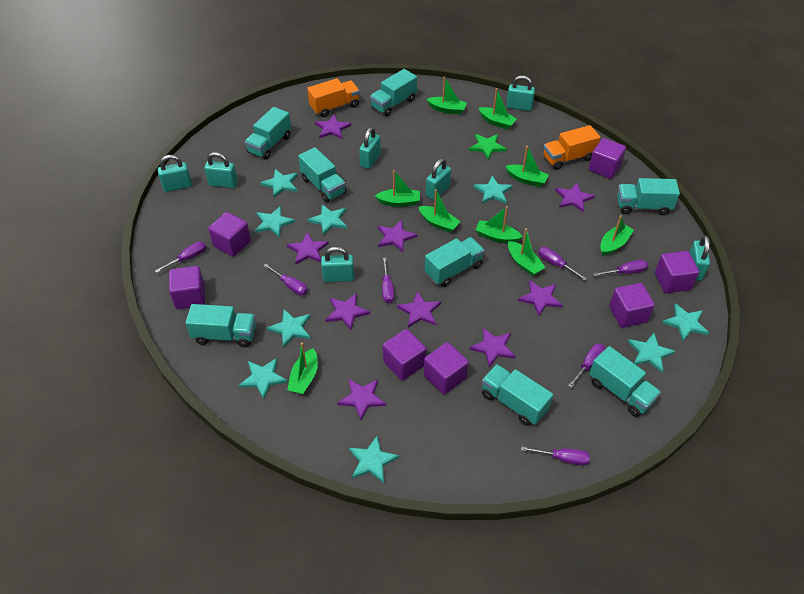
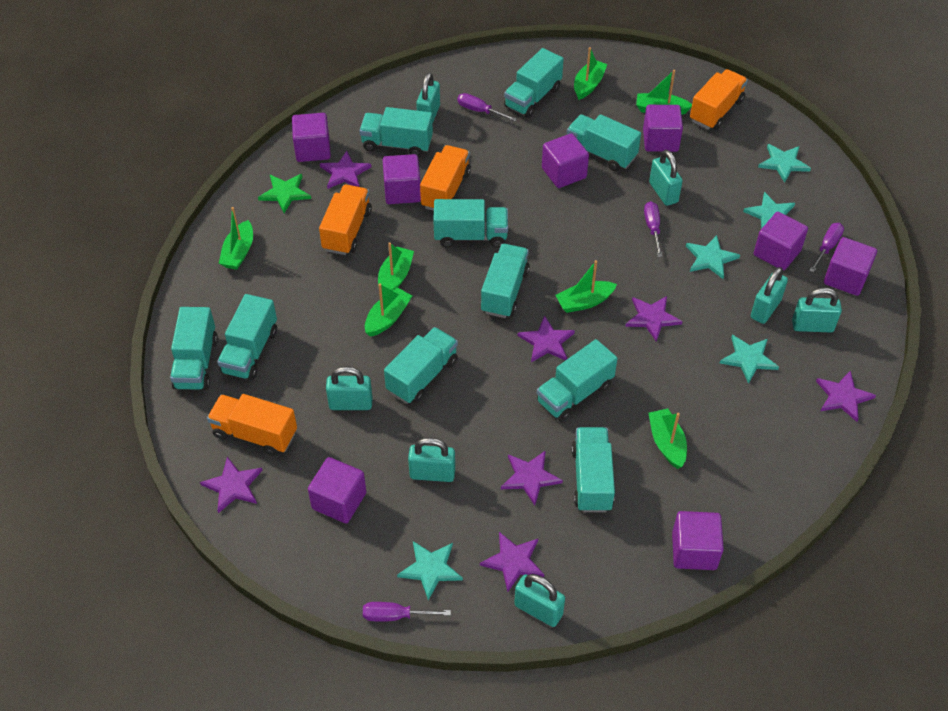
green boat: [287,343,318,395] [375,170,420,207] [418,189,461,233] [427,77,467,115] [476,206,523,243] [479,88,517,130] [506,146,549,187] [508,228,546,276] [600,215,634,256] = 9 -> [219,207,253,270] [365,283,412,337] [378,242,414,291] [555,260,617,313] [574,47,607,100] [636,70,692,115] [648,408,687,469] = 7
orange truck: [307,78,360,117] [543,125,601,170] = 2 -> [207,394,297,456] [319,185,372,255] [420,145,471,211] [690,69,748,130] = 4
purple cube: [169,266,205,309] [208,212,251,257] [383,329,426,381] [424,342,469,395] [589,138,626,179] [609,283,655,328] [655,251,699,293] = 7 -> [292,113,331,162] [308,457,367,523] [383,154,421,204] [542,133,589,188] [643,105,683,152] [672,511,724,570] [754,212,808,271] [824,237,877,296] = 8
purple screwdriver: [155,242,206,273] [263,264,308,296] [382,257,394,303] [521,446,590,466] [538,247,587,280] [568,343,605,388] [593,260,648,276] = 7 -> [363,602,451,622] [457,93,517,121] [644,201,662,257] [809,223,844,273] = 4
purple star: [287,232,329,265] [315,114,351,139] [326,293,370,330] [337,379,386,420] [378,220,417,252] [397,291,441,328] [469,328,516,367] [518,280,563,316] [555,183,595,212] = 9 -> [200,457,262,513] [320,151,371,189] [480,532,544,592] [501,451,563,505] [518,315,575,362] [625,296,683,342] [816,371,876,422] = 7
turquoise star: [239,358,288,399] [255,206,295,238] [260,169,298,198] [267,309,311,348] [308,204,347,235] [349,436,399,483] [473,176,513,204] [628,333,676,373] [662,303,709,341] = 9 -> [397,541,463,600] [686,235,740,279] [720,335,779,384] [743,192,795,229] [758,144,811,183] = 5
turquoise truck: [185,304,256,347] [245,107,291,160] [298,147,346,202] [370,69,417,116] [425,237,485,287] [482,364,553,426] [589,346,661,417] [617,178,680,215] = 8 -> [170,307,218,390] [217,294,277,380] [359,107,433,157] [384,327,458,404] [433,199,508,248] [481,244,530,318] [504,48,564,118] [537,339,618,422] [567,114,641,172] [571,427,615,512] = 10

